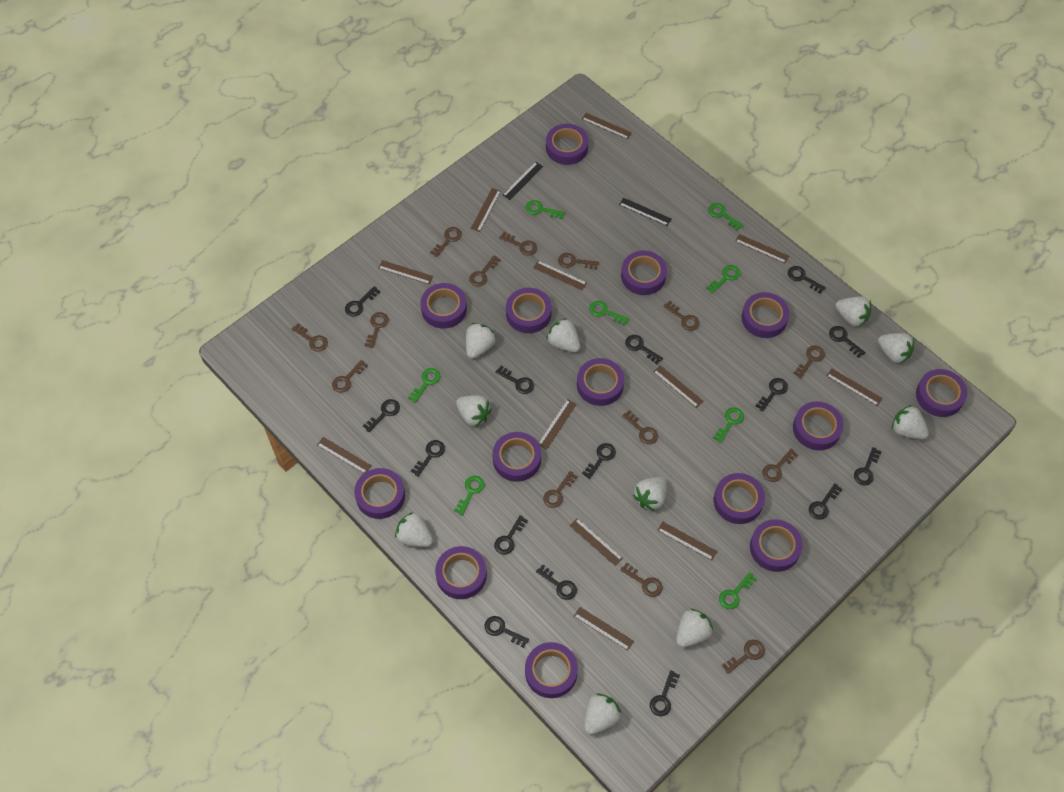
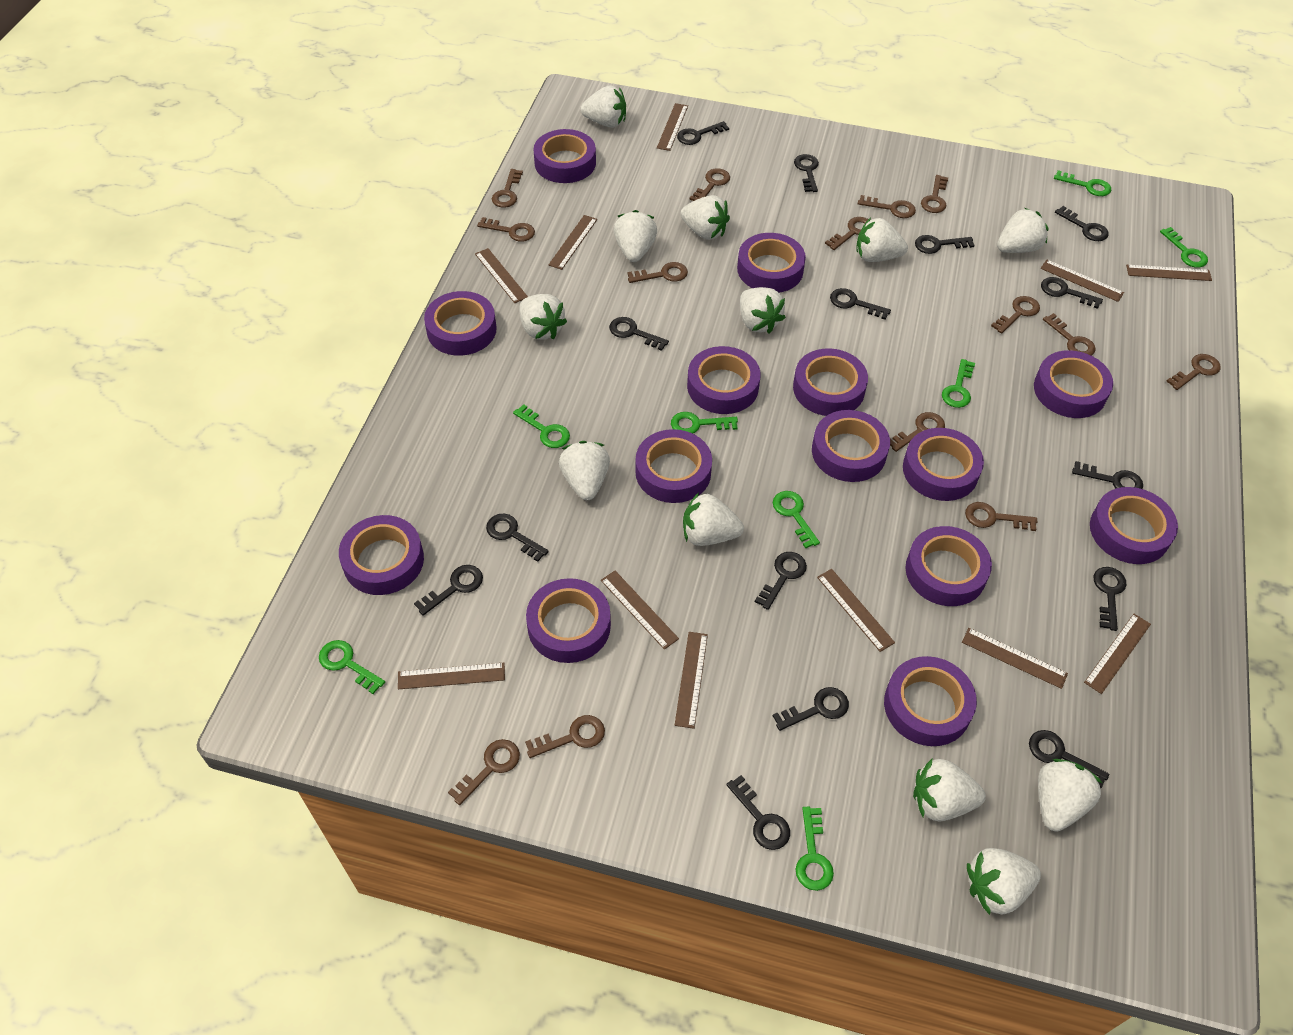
black ruler: [503,162,543,200] [619,198,672,226] = 2 -> none = 0
brown ruler: [317,437,372,473] [378,260,433,284] [471,188,501,232] [533,260,587,290] [539,399,577,449] [570,518,623,566] [574,607,634,651] [582,113,632,139] [653,365,703,408] [657,521,717,560] [735,234,789,263] [826,368,883,406] = 12 -> [398,663,505,689] [475,248,528,303] [548,215,597,270] [601,571,679,649] [657,103,688,151] [675,632,708,729] [817,569,895,652] [962,628,1068,689] [1040,260,1124,302] [1084,614,1151,694] [1126,265,1212,281] = 11
white strawberry: [395,512,433,547] [456,395,492,427] [466,323,496,359] [546,318,580,352] [584,693,621,735] [633,477,667,511] [676,608,713,647] [836,296,871,327] [878,333,914,364] [892,405,929,439] = 10 -> [519,294,567,340] [559,441,610,500] [580,85,626,128] [614,210,657,262] [680,195,730,240] [683,493,744,546] [740,287,786,334] [856,218,908,262] [913,759,986,822] [967,848,1041,915] [997,208,1049,253] [1038,759,1102,831] = 12

